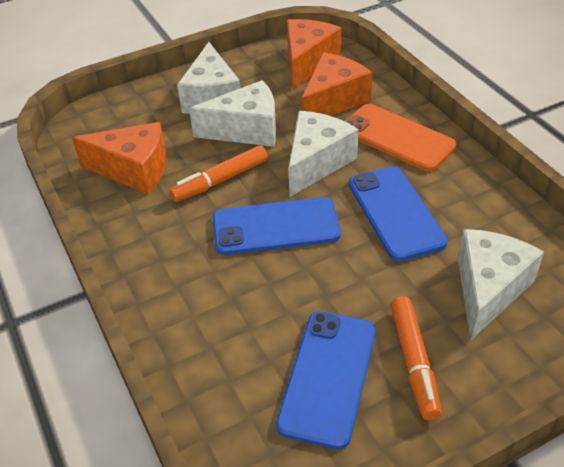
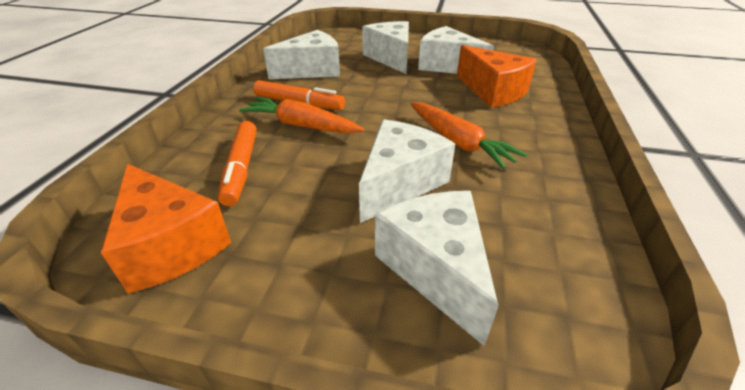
blue phone: [213,197,341,255] [276,311,376,449] [349,166,448,261] = 3 -> none = 0
orange carrot: none = 0 -> [239,97,364,133] [411,102,527,169] = 2
orange cheese: [72,122,167,194] [287,19,341,89] [301,52,373,116] = 3 -> [101,164,231,293] [457,45,537,108] = 2
orange phone: [345,104,456,171] = 1 -> none = 0
white cheese: [177,42,240,114] [189,80,276,147] [289,111,359,197] [458,229,544,340] = 4 -> [263,30,340,79] [359,119,455,223] [362,21,409,74] [375,191,498,346] [418,26,494,74] = 5

